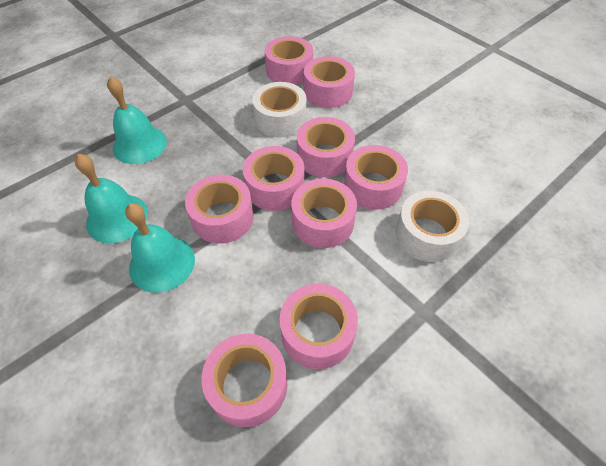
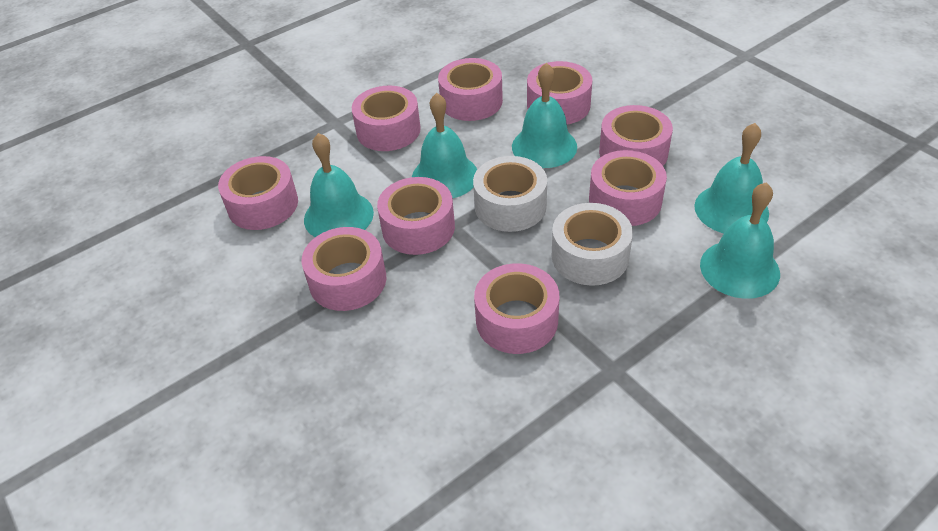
turquoise bell: [75,154,148,243] [107,76,167,164] [125,203,195,293] = 3 -> [304,133,374,237] [412,93,477,198] [512,62,577,168] [694,123,769,233] [700,182,780,299] = 5

